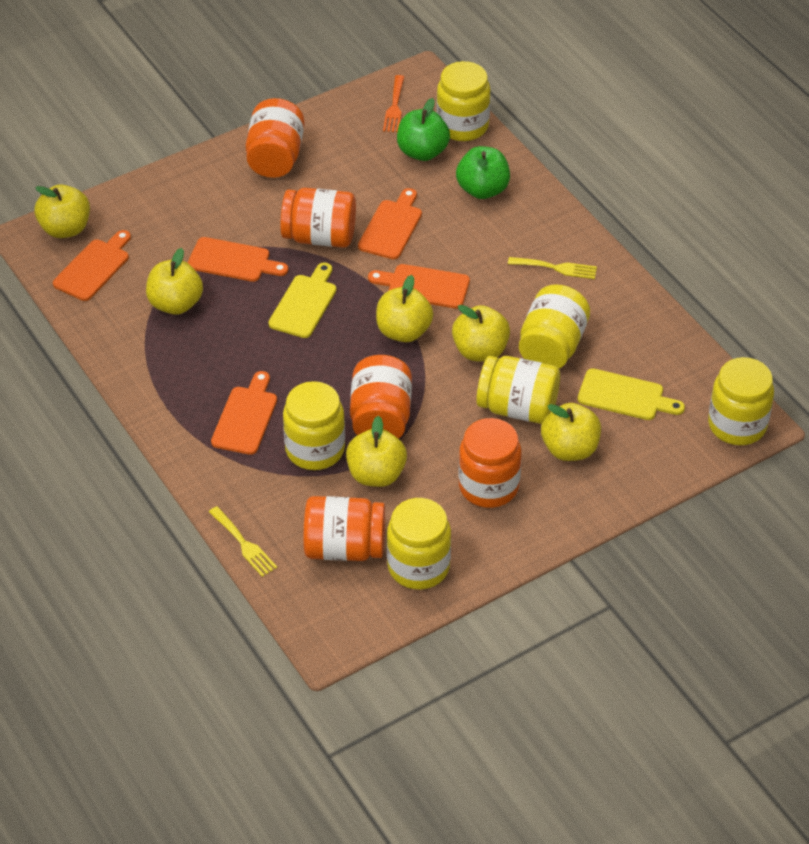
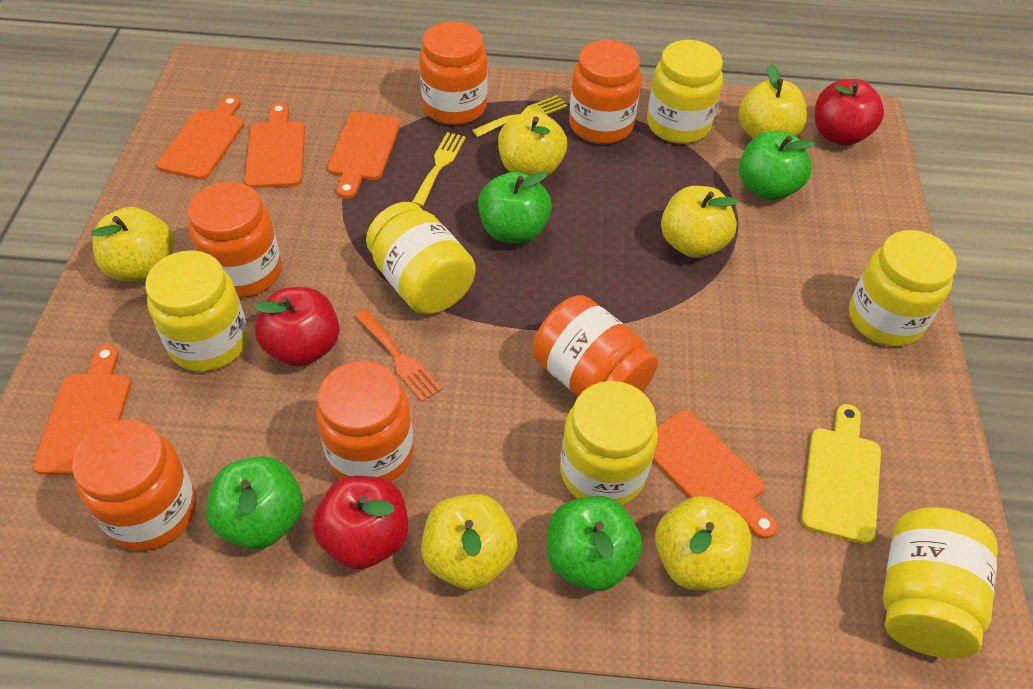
green apple: [397,98,450,161] [456,146,510,199] = 2 -> [206,456,303,549] [478,171,552,244] [547,496,642,591] [739,131,816,200] = 4
orange jar: [246,98,304,178] [280,188,356,248] [303,496,385,561] [350,355,412,439] [459,418,522,508] = 5 -> [72,419,196,551] [188,182,282,298] [316,360,414,482] [419,21,488,125] [533,295,658,396] [569,40,641,144] = 6
red apple: none = 0 -> [254,287,339,367] [312,476,408,570] [815,79,884,145] = 3
yellow cutting board: [268,262,336,338] [577,368,685,420] = 2 -> [801,404,881,545] = 1

